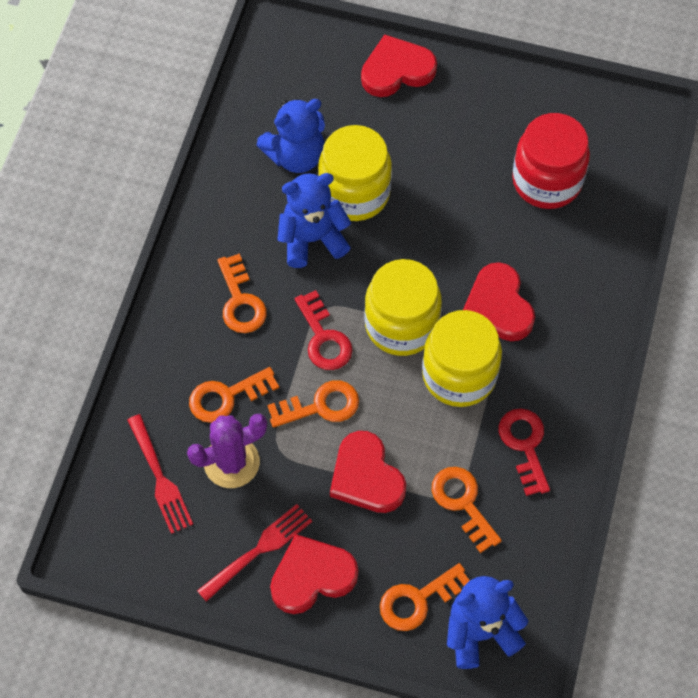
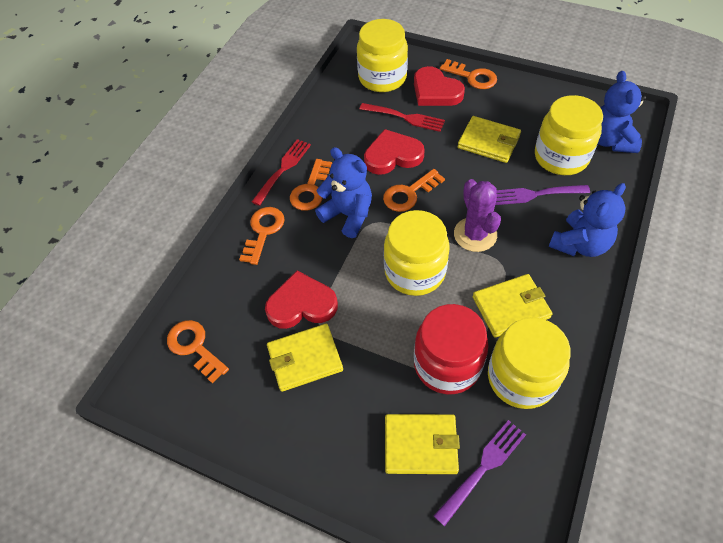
purple fork: none = 0 -> [434,420,526,526] [495,185,590,205] = 2
red heart: [270,534,358,614] [330,431,406,513] [361,34,437,97] [463,262,535,341] = 4 -> [265,271,338,329] [364,129,425,175] [414,66,465,106] = 3
red key: [295,290,353,370] [499,409,550,496] = 2 -> none = 0
yellow jar: [318,125,392,221] [365,259,442,356] [422,310,502,407] = 3 -> [357,19,408,92] [384,210,450,296] [488,317,571,409] [535,95,603,175] = 4
yellow wallet: none = 0 -> [267,324,343,392] [385,414,460,474] [458,116,521,163] [473,274,553,338] = 4

